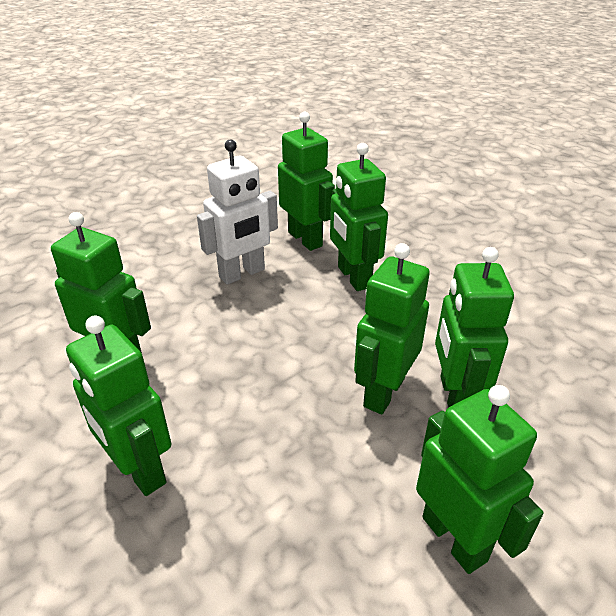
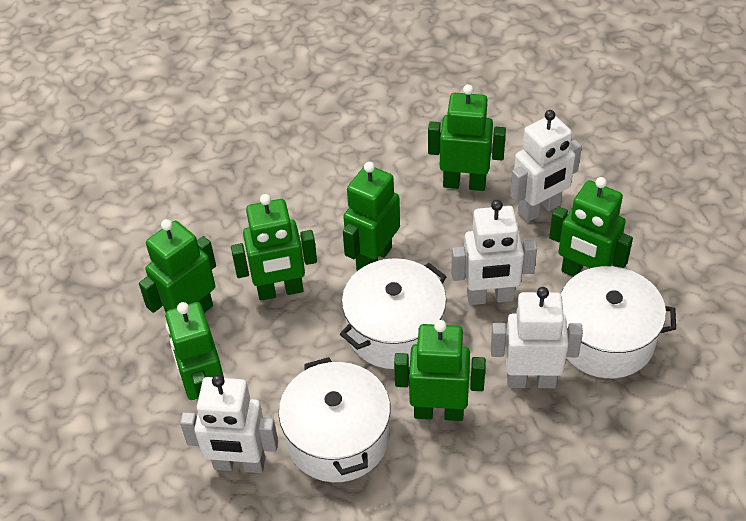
white pot: none = 0 -> [279,357,391,482] [340,258,447,369] [561,266,676,378] = 3
white robot: [197,139,278,285] = 1 -> [180,375,278,473] [451,200,537,305] [491,287,583,388] [510,110,582,222] = 4

